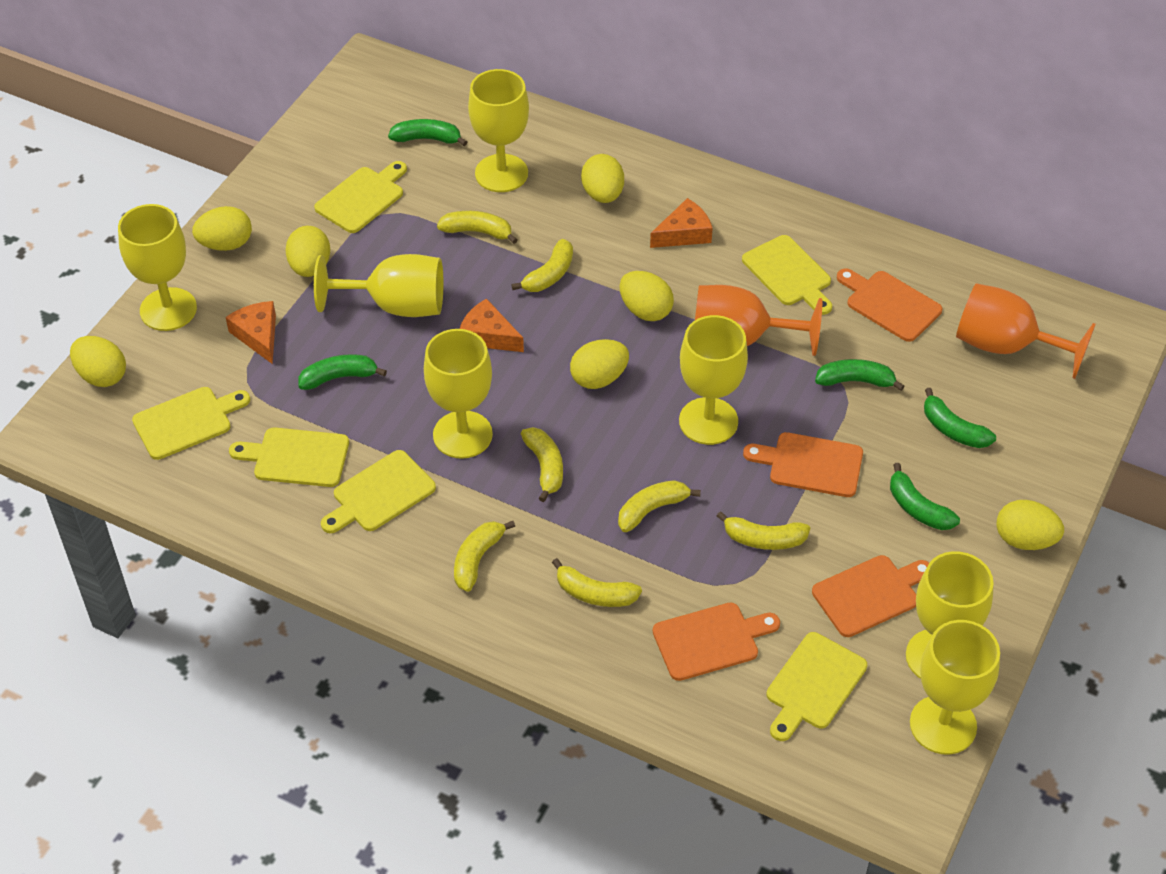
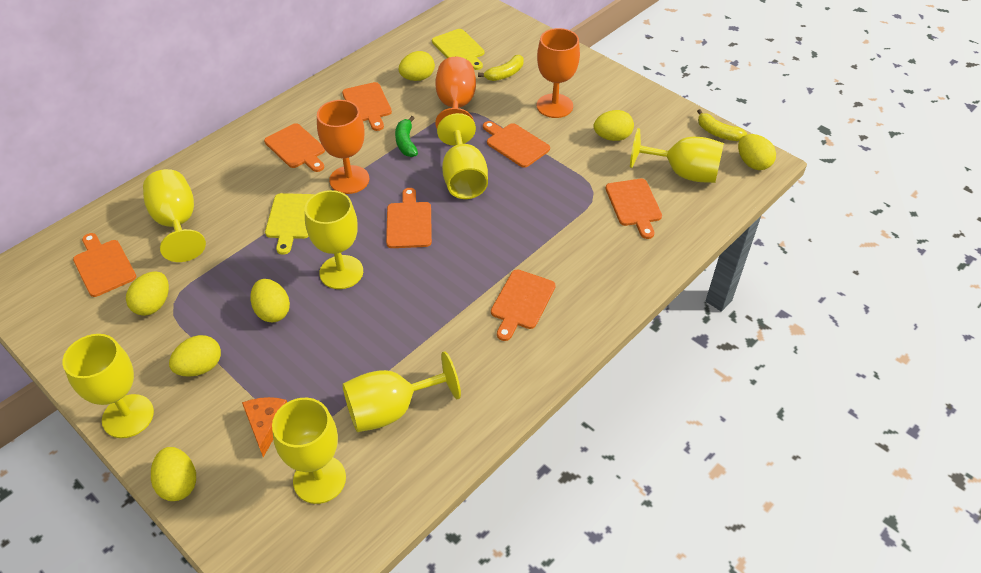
green banana: [298,354,387,390] [388,119,467,146] [815,359,905,391] [890,463,960,530] [924,388,996,448] = 5 -> [395,116,418,157] = 1
orange cheese: [226,301,276,364] [460,298,524,352] [650,198,713,248] = 3 -> [242,397,287,457] = 1
orange cutting board: [653,602,780,681] [743,432,863,497] [812,555,929,637] [837,268,942,342] = 4 -> [73,233,137,297] [264,123,325,172] [342,82,392,131] [386,188,432,248] [483,121,550,168] [491,270,556,341] [606,179,662,239] = 7
orange goblet: [695,285,822,356] [956,283,1096,379] = 2 -> [317,100,369,194] [435,57,476,128] [537,28,580,118] = 3
yellow banana: [437,211,517,244] [454,521,515,592] [511,239,573,292] [521,427,563,502] [552,558,642,607] [618,480,701,532] [717,511,810,550] = 7 -> [478,55,524,81] [697,109,747,141] = 2
yellow cutting board: [132,387,250,460] [229,427,349,487] [314,161,407,233] [321,450,436,533] [742,235,832,315] [766,632,867,741] = 6 -> [265,193,315,255] [432,29,484,70] = 2

